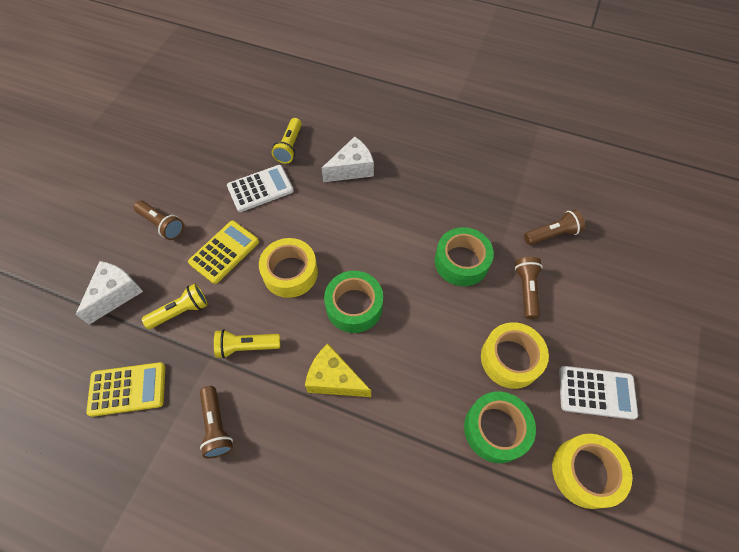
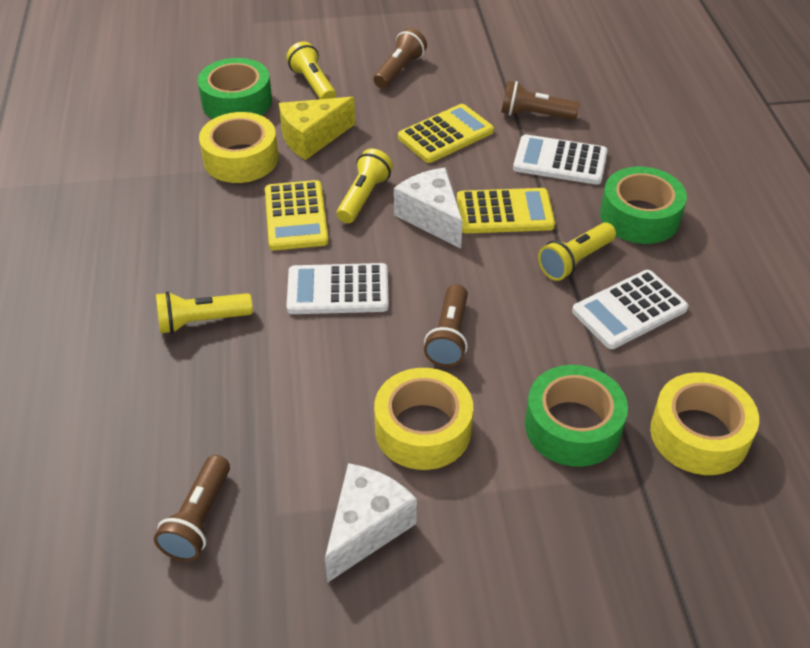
white calculator: [227,165,294,212] [559,366,638,420] = 2 -> [287,263,389,314] [513,134,608,185] [572,270,689,349] = 3
yellow calculator: [86,362,165,417] [188,221,259,284] = 2 -> [265,180,329,250] [398,104,494,163] [457,188,555,233] = 3
yellow flashlight: [142,284,208,329] [214,329,280,358] [272,118,302,164] = 3 -> [156,291,253,334] [286,41,336,99] [337,149,393,223] [538,223,616,281] = 4

